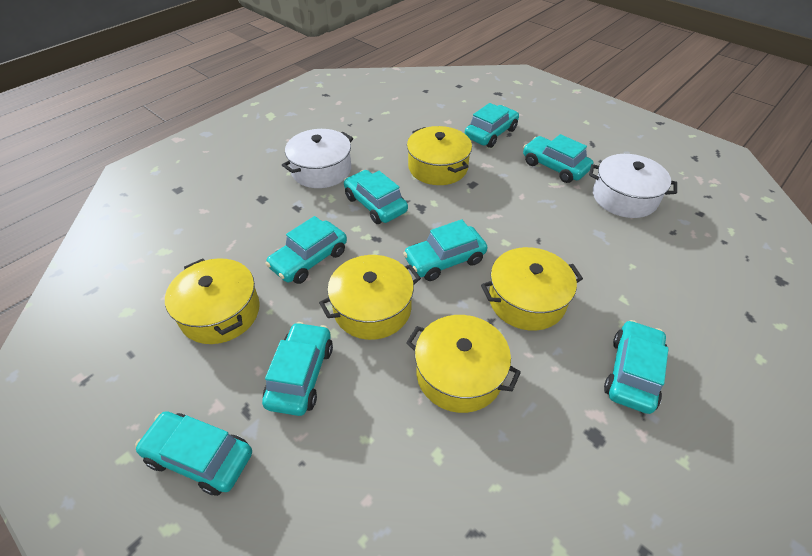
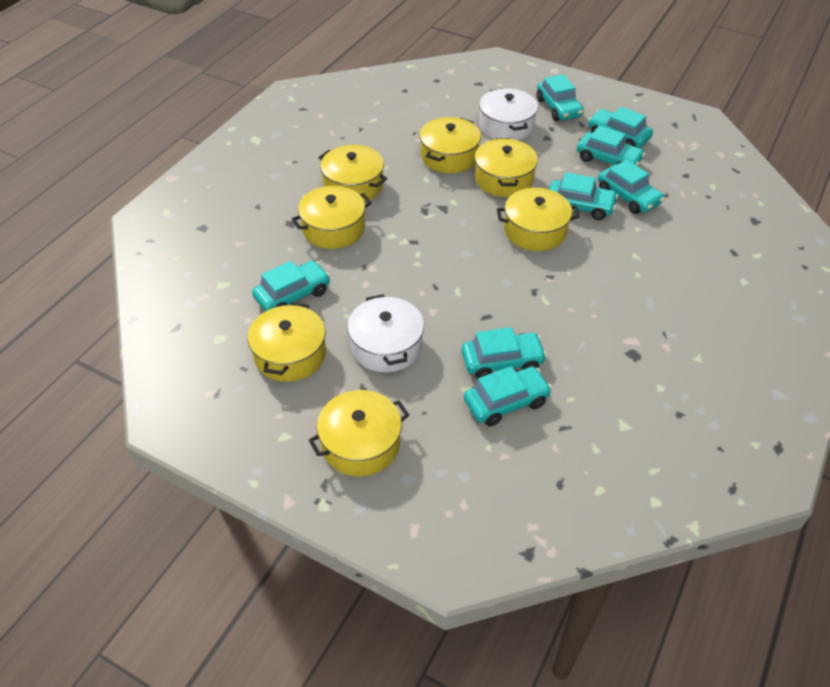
yellow pot: [165,258,260,344] [319,255,421,340] [406,315,521,413] [407,126,472,185] [481,247,583,331] = 5 -> [248,302,326,382] [292,186,372,249] [309,390,409,476] [319,145,387,202] [420,117,481,173] [475,138,538,197] [497,188,580,251] = 7

